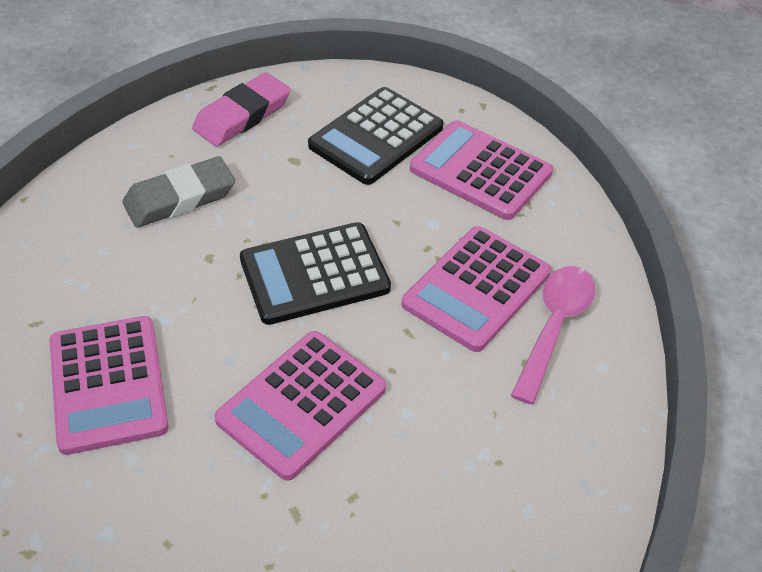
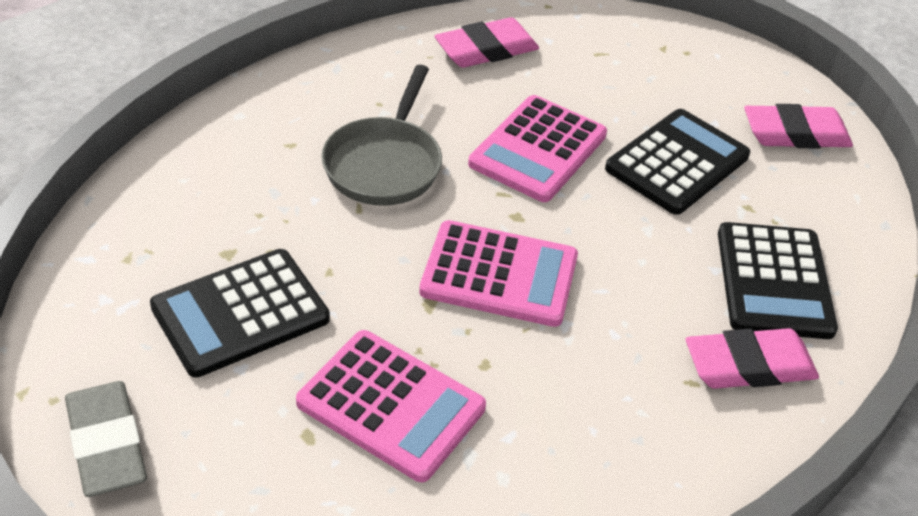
black calculator: [240,222,391,325] [308,87,443,185] = 2 -> [150,249,330,377] [605,109,750,215] [718,222,838,339] = 3
grey pan: none = 0 -> [321,65,442,206] = 1
pink calculator: [50,316,169,455] [214,331,386,481] [401,226,551,352] [410,120,553,220] = 4 -> [296,330,486,482] [419,220,578,327] [468,95,607,202] = 3
pink eraser: [192,72,290,147] = 1 -> [435,17,539,68] [686,328,819,389] [744,104,853,149] = 3
pink spoon: [511,266,595,404] = 1 -> none = 0

